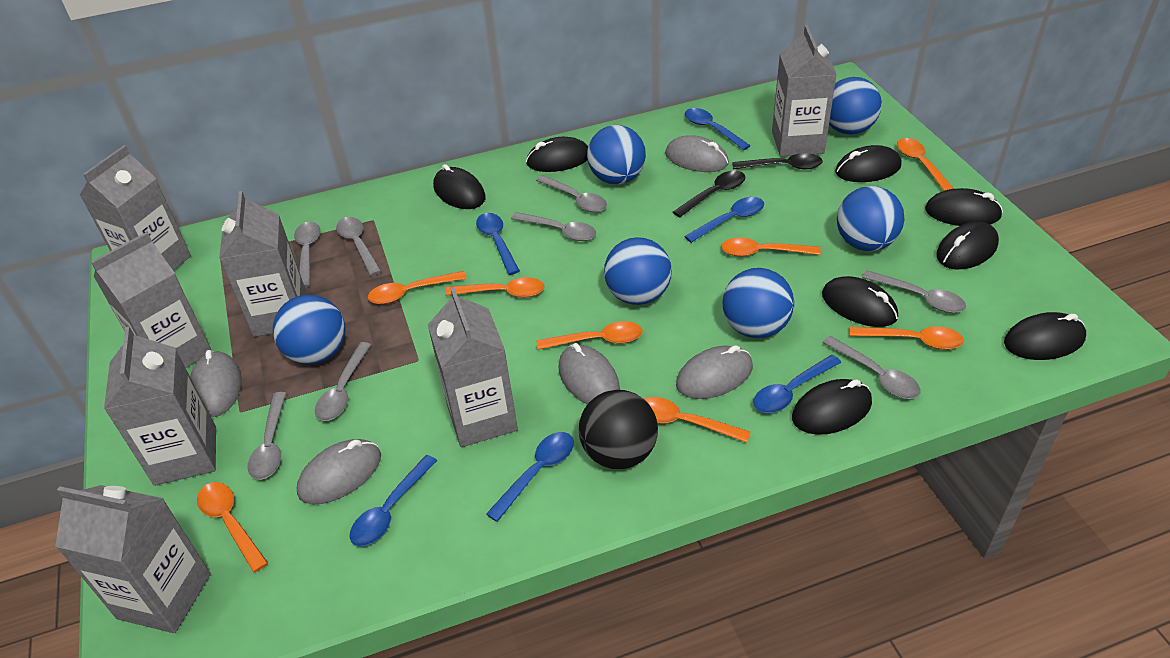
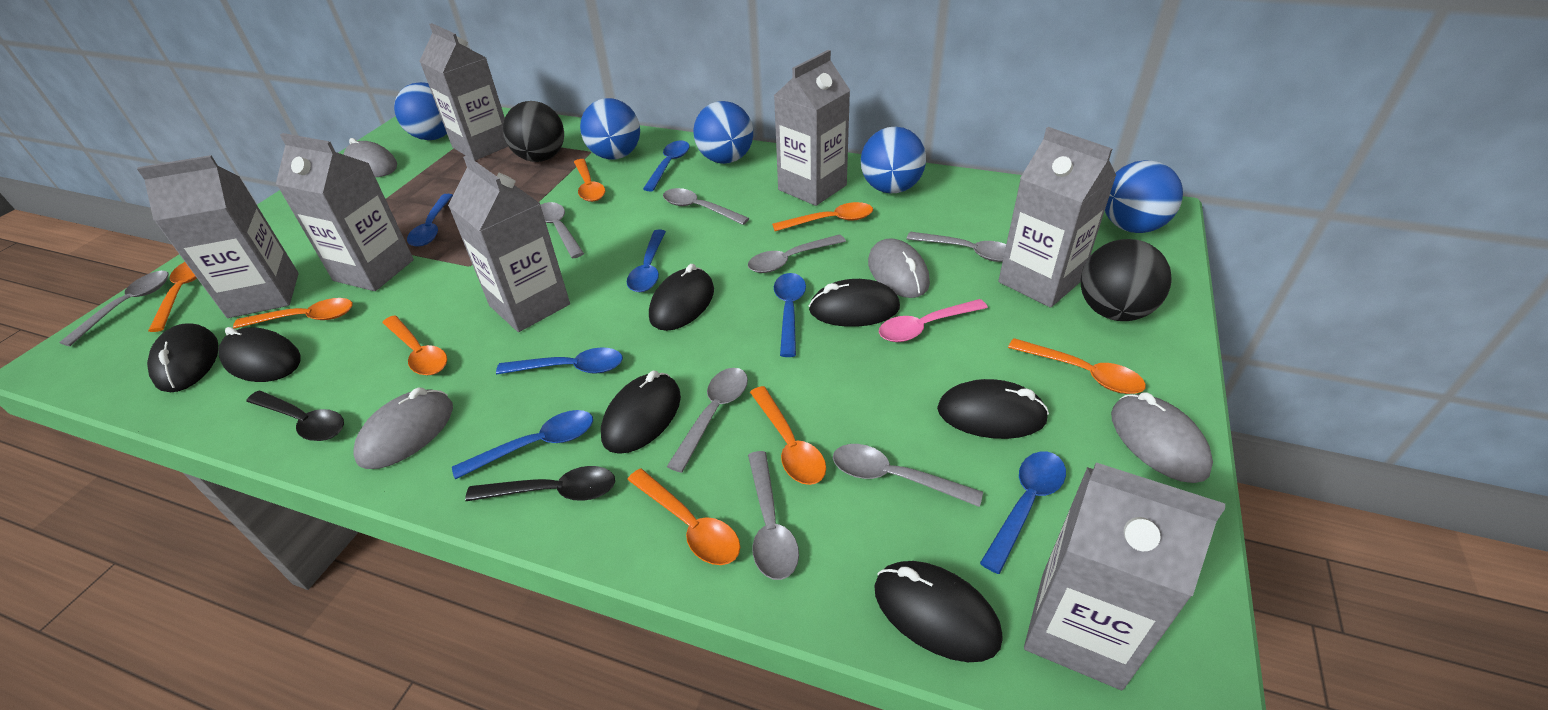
black ball: [579,390,658,469] = 1 -> [503,101,564,162] [1080,239,1172,321] = 2
black mouse: [433,164,485,209] [526,137,588,172] [792,379,872,435] [822,276,898,327] [835,145,901,182] [925,188,1003,226] [937,221,999,269] [1004,312,1086,360] = 8 -> [147,323,219,392] [219,327,301,382] [601,371,681,454] [649,264,714,331] [809,279,900,327] [874,561,1003,662] [937,379,1049,439] = 7
blue ball: [273,295,346,365] [587,125,646,184] [604,237,672,305] [723,268,794,338] [829,77,882,135] [837,186,905,251] = 6 -> [394,82,447,140] [580,98,640,159] [693,101,753,164] [861,127,926,194] [1105,160,1183,233] = 5
blue spoon: [350,455,437,547] [476,213,520,275] [486,432,574,522] [684,197,764,243] [685,108,751,150] [753,355,841,413] = 6 -> [407,194,453,247] [452,410,593,479] [496,347,623,374] [627,230,666,292] [643,141,690,192] [774,273,806,357] [980,451,1066,574] = 7
grey mouse: [190,350,242,417] [297,439,381,504] [558,343,620,404] [665,135,729,172] [676,345,753,399] = 5 -> [344,138,397,177] [353,388,453,469] [868,238,930,298] [1111,392,1213,483] = 4
pink spoon: none = 0 -> [879,299,988,342] = 1

